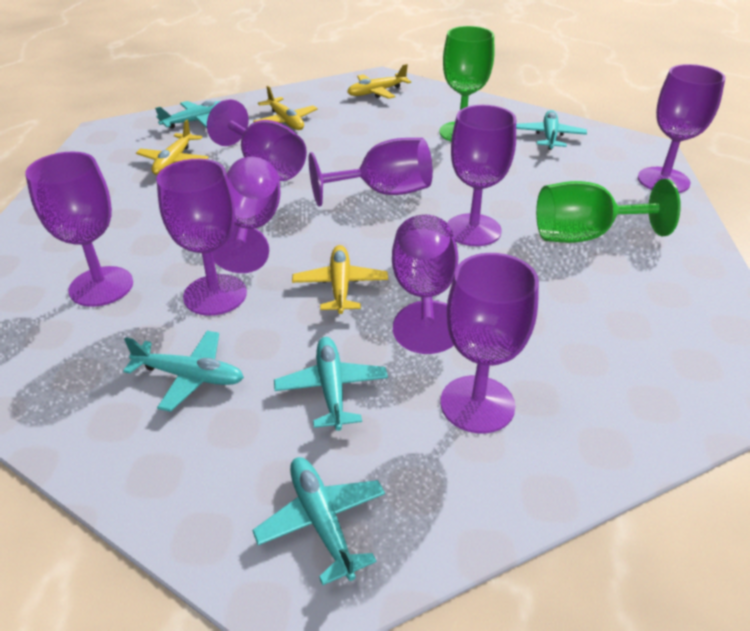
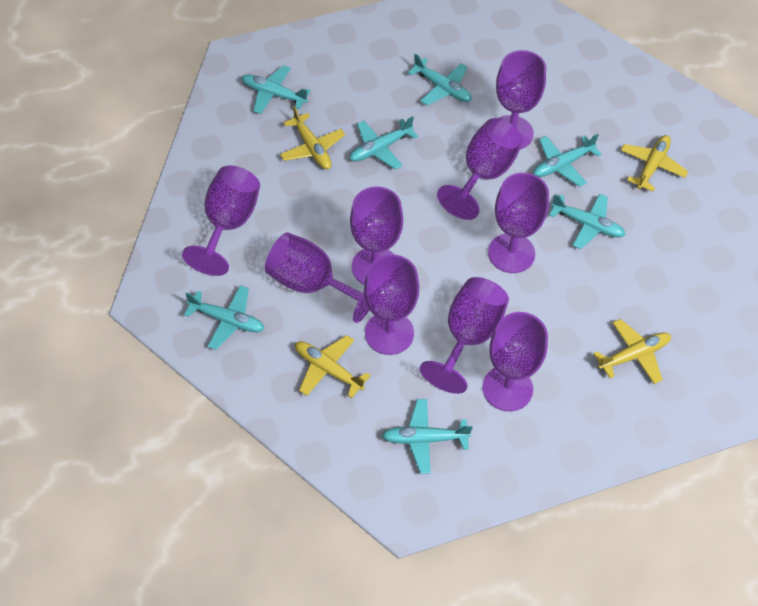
green goblet: [439,26,495,141] [536,179,681,243] = 2 -> none = 0
turquoise plane: [123,331,244,412] [155,100,221,129] [252,457,385,585] [274,337,388,431] [516,110,587,150] = 5 -> [184,285,264,350] [241,65,311,114] [350,116,418,170] [382,399,473,474] [408,54,472,105] [533,134,601,187] [549,194,626,249] = 7

